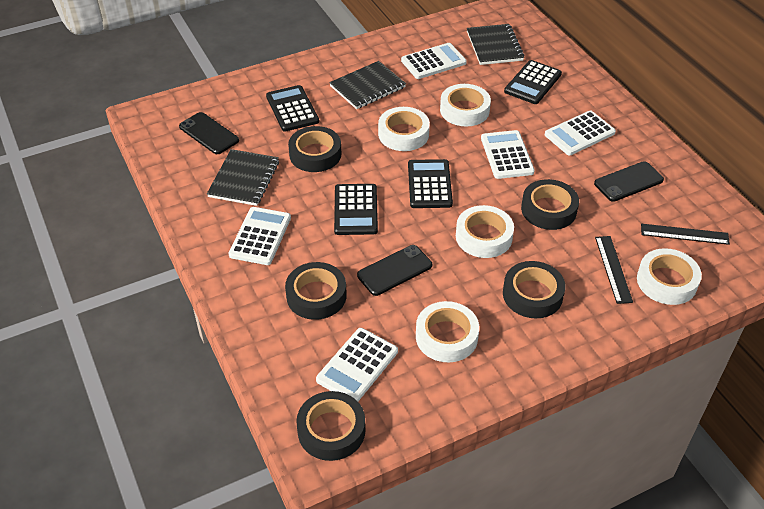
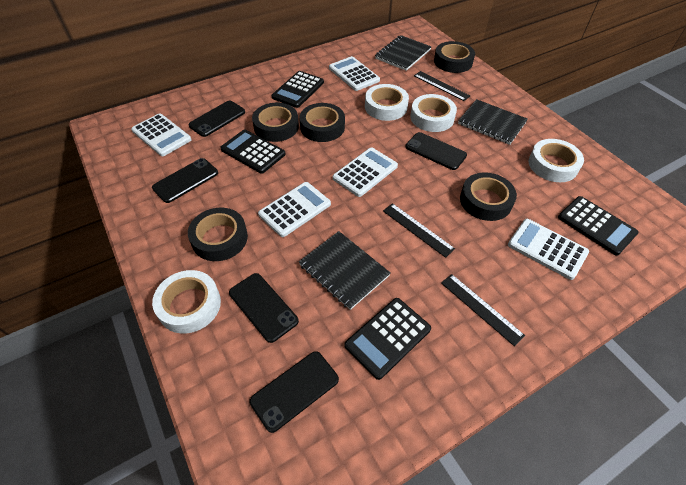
black phone: [179,112,239,154] [357,245,432,296] [594,161,664,202] = 3 -> [152,158,218,203] [189,100,245,137] [229,273,299,343] [249,351,339,433] [405,132,467,170] = 5
black ruler: [595,236,633,304] [641,224,730,245] = 2 -> [383,203,455,258] [414,71,470,101] [441,274,525,346] = 3
white tape: [378,107,430,151] [416,301,479,362] [440,84,491,126] [456,205,514,258] [637,248,702,305] = 5 -> [152,270,221,334] [365,84,409,121] [410,94,457,132] [529,139,584,182] = 4

